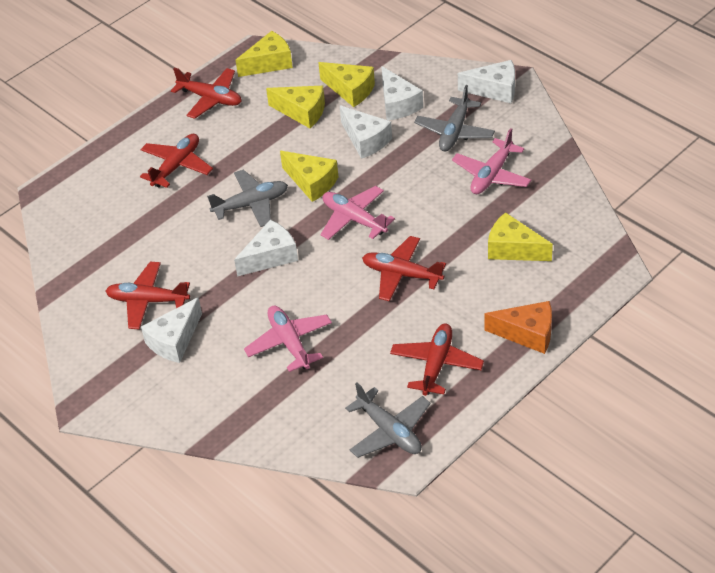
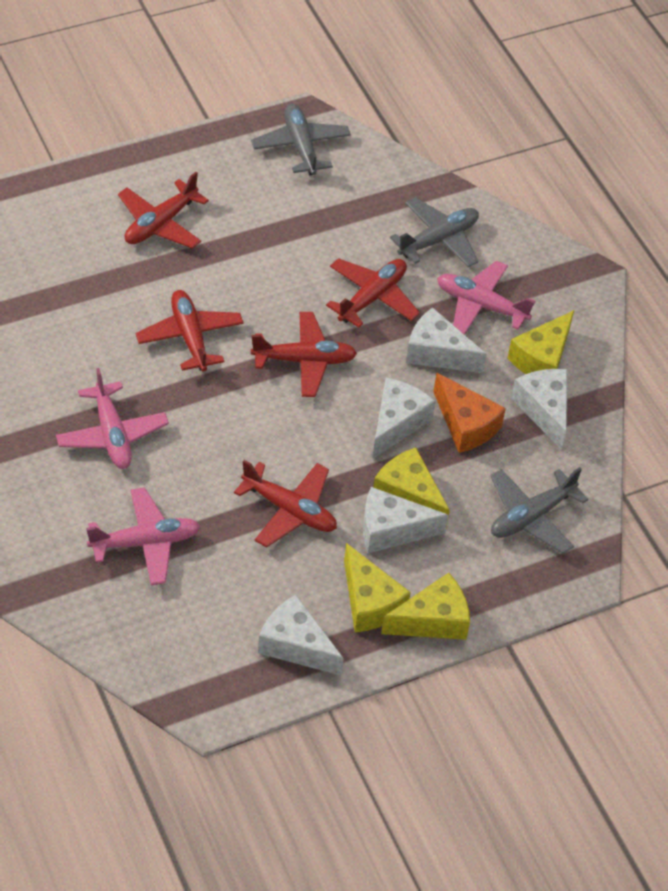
yellow cheese: [235,31,293,77] [266,86,325,128] [280,151,338,202] [318,62,375,107] [488,212,553,261] = 5 -> [344,543,411,632] [373,448,450,528] [381,573,470,640] [507,310,574,374] = 4

